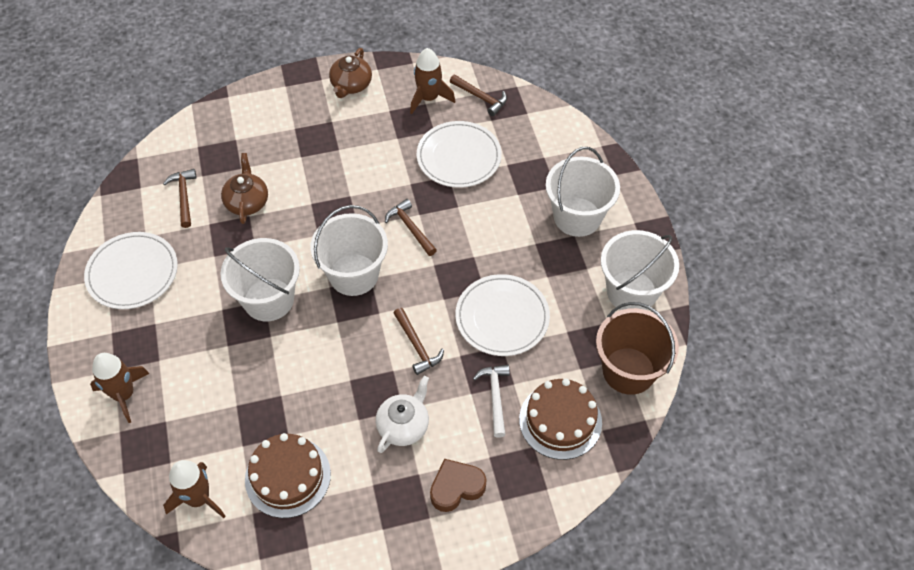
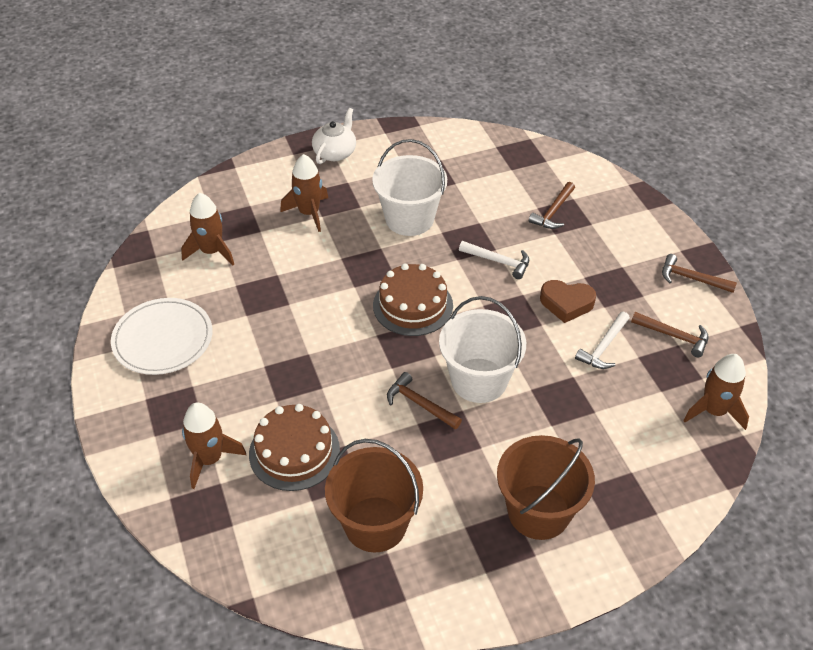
brown bucket: [596,302,679,395] = 1 -> [325,439,423,552] [497,435,595,540] = 2
brown rocket: [90,353,150,423] [163,460,226,518] [410,48,455,114] = 3 -> [181,193,234,265] [182,403,246,489] [280,154,328,232] [683,354,749,430] = 4
brown teapot: [221,153,268,224] [329,48,372,98] = 2 -> none = 0
white bucket: [221,238,300,321] [311,205,388,296] [546,147,620,237] [601,230,679,310] = 4 -> [372,139,447,236] [439,296,526,403] = 2
white hammer: [473,365,510,438] = 1 -> [459,241,529,279] [575,312,630,369] = 2
white plate: [84,232,178,309] [417,121,502,188] [455,274,550,356] = 3 -> [111,298,213,375] = 1

